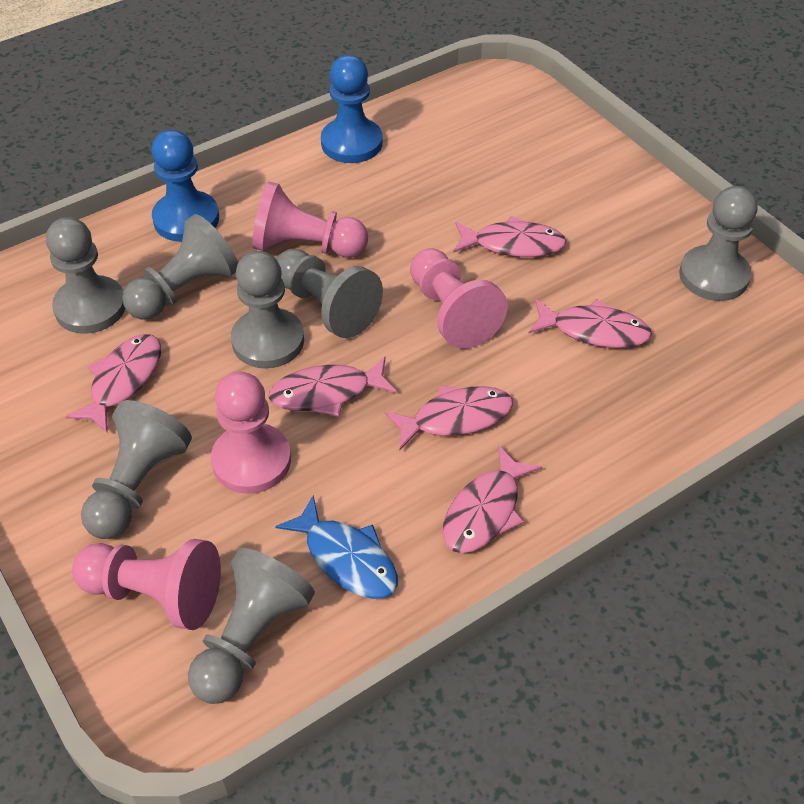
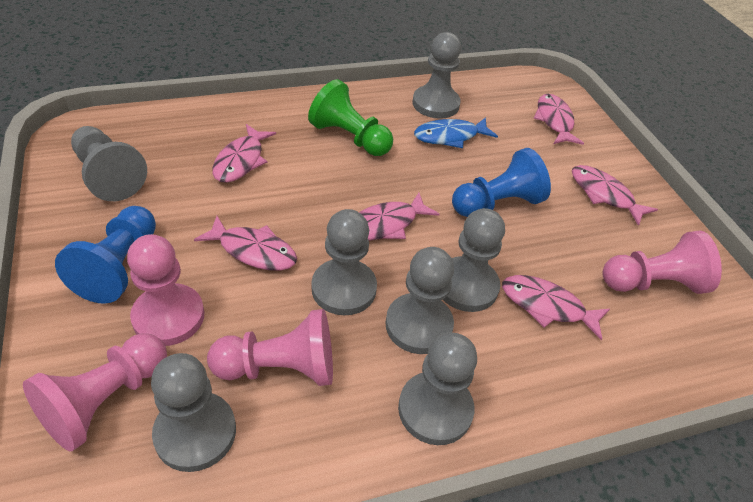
green pawn: none = 0 -> [308,79,393,156] = 1

